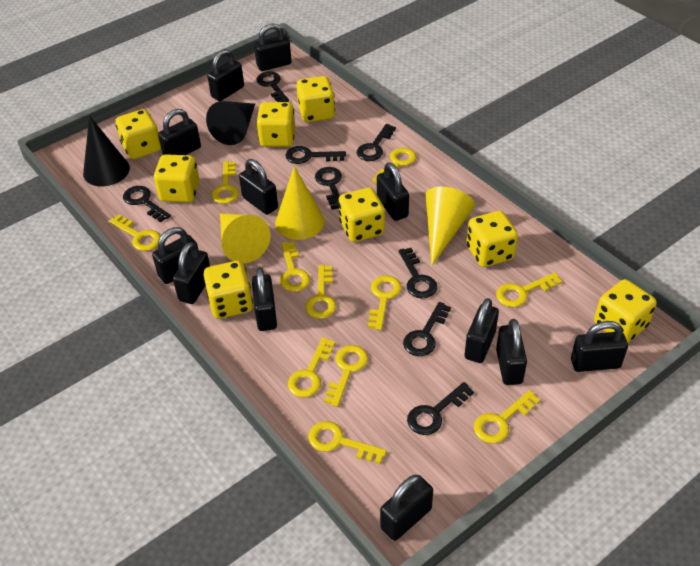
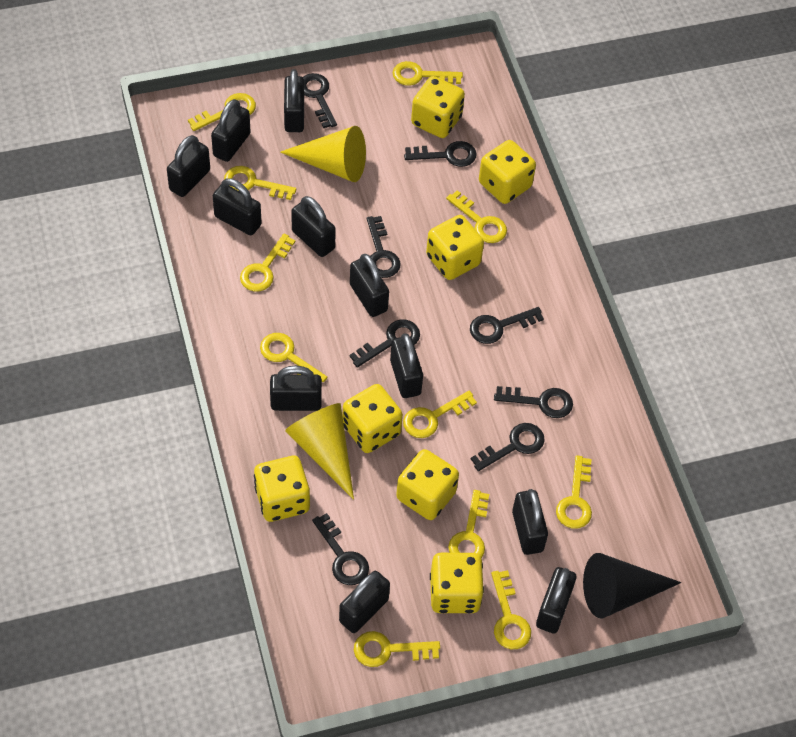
black cone: [83,116,130,186] [206,101,255,145] = 2 -> [583,553,682,618] = 1
black padlock: [152,227,198,284] [158,109,201,155] [173,242,210,304] [207,49,244,101] [239,159,278,215] [252,267,277,331] [254,23,292,71] [377,162,409,221] [380,475,433,541] [465,298,499,363] [496,319,527,385] [571,321,628,372] = 12 -> [167,135,210,197] [211,99,251,162] [213,178,261,235] [270,366,322,411] [284,69,304,132] [291,196,336,257] [339,571,390,633] [350,254,389,317] [390,333,423,398] [512,489,548,555] [536,567,577,633] = 11
yellow cone: [220,214,270,263] [275,166,324,240] [426,187,475,266] = 3 -> [280,126,366,182] [285,403,354,500] = 2
yellow dice: [116,109,161,159] [154,154,200,203] [203,261,253,319] [256,102,295,147] [296,76,335,122] [339,187,385,242] [466,211,518,267] [594,279,657,343] = 8 -> [254,456,310,522] [343,384,403,453] [396,449,459,520] [411,76,465,138] [426,215,484,280] [430,553,484,613] [479,140,536,204] = 7

